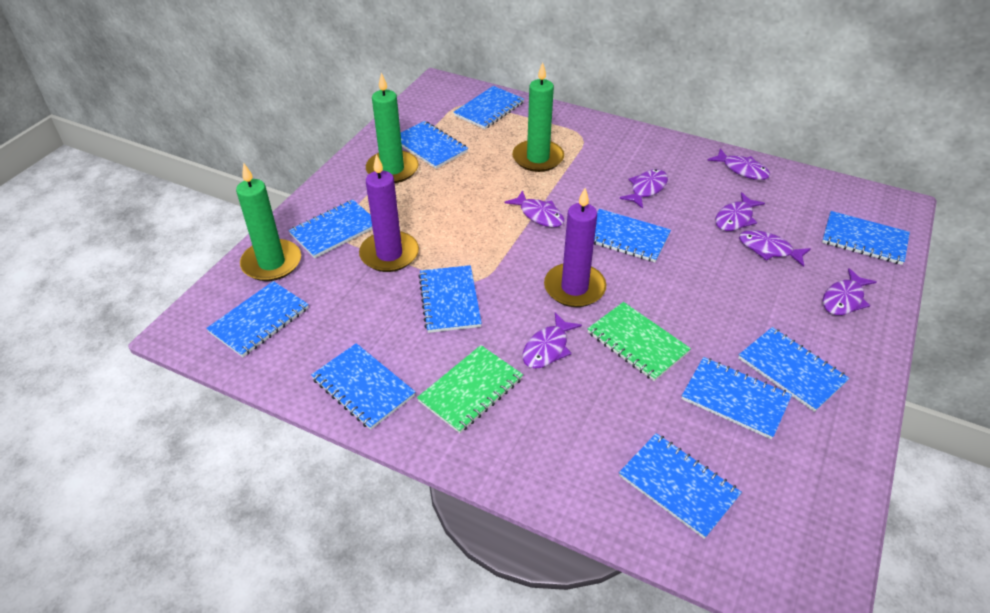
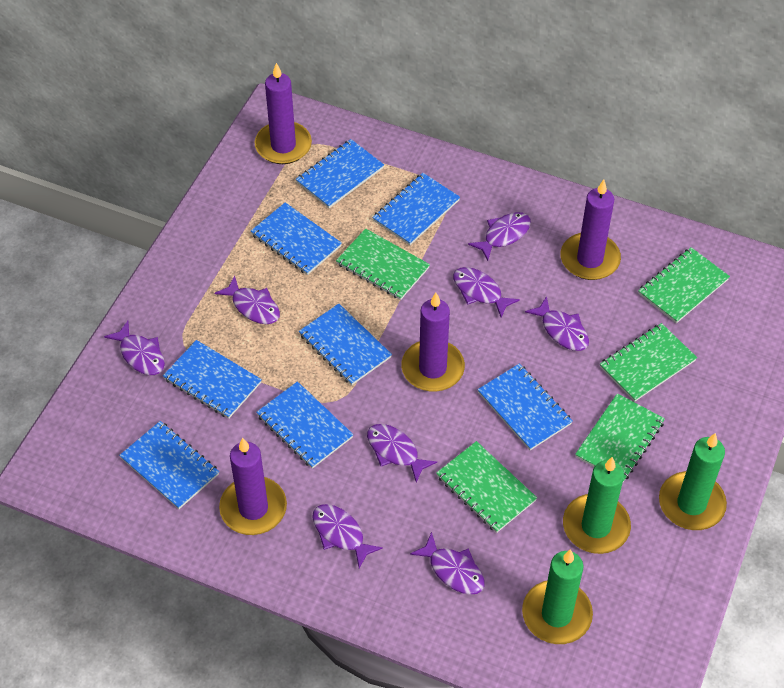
blue notebook: [206,281,309,357] [288,200,373,258] [311,343,415,430] [401,121,468,169] [418,265,482,333] [454,86,524,129] [594,209,671,262] [619,433,742,539] [682,357,792,439] [738,327,849,412] [822,211,910,265] = 11 -> [119,421,219,509] [163,340,262,419] [251,202,342,275] [256,381,353,469] [296,139,384,208] [299,304,392,385] [372,173,460,245] [478,363,573,450] = 8
green notebook: [417,345,523,433] [587,302,691,381] = 2 -> [336,228,430,300] [436,441,537,533] [575,393,665,482] [600,323,697,402] [638,247,730,323] = 5
purple candle: [359,154,419,272] [544,188,606,307] = 2 -> [219,438,287,535] [255,63,312,164] [401,292,465,392] [561,180,621,280] = 4
purple fish: [504,190,564,227] [522,313,582,369] [620,169,668,209] [707,148,770,180] [715,192,765,231] [739,230,811,267] [823,268,876,315] = 7 -> [104,321,165,375] [215,275,280,324] [312,504,383,569] [367,424,437,482] [410,532,485,595] [453,267,520,318] [468,212,531,261] [525,296,589,351] = 8

